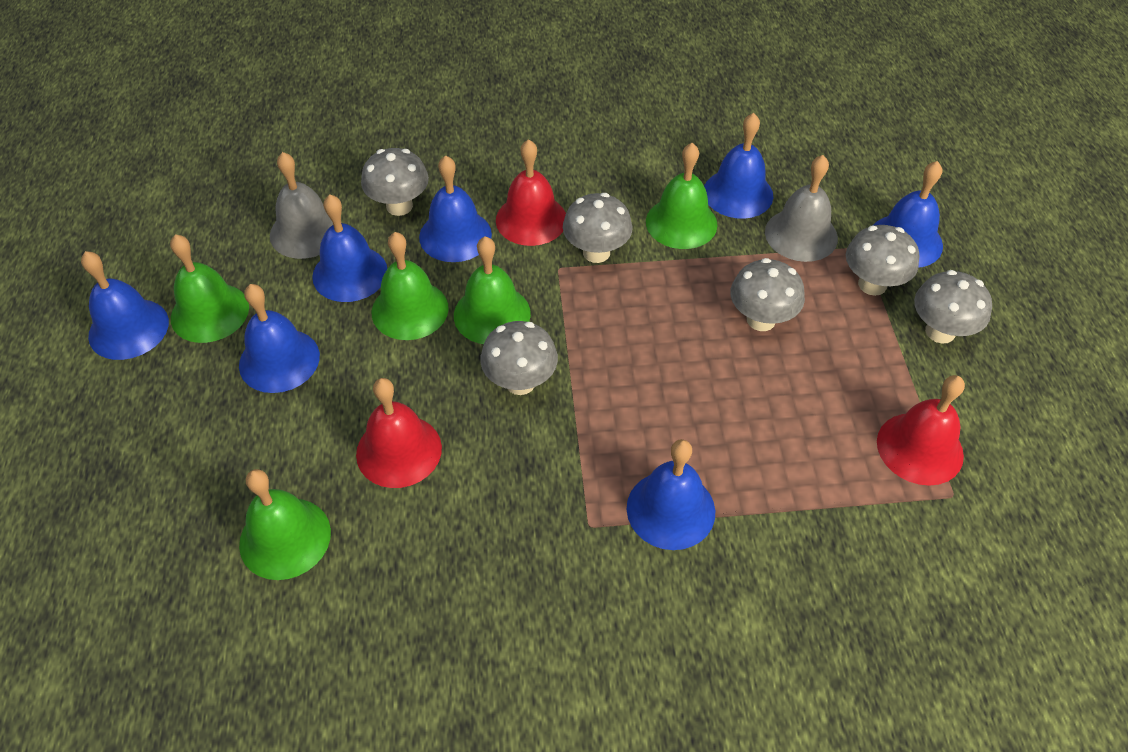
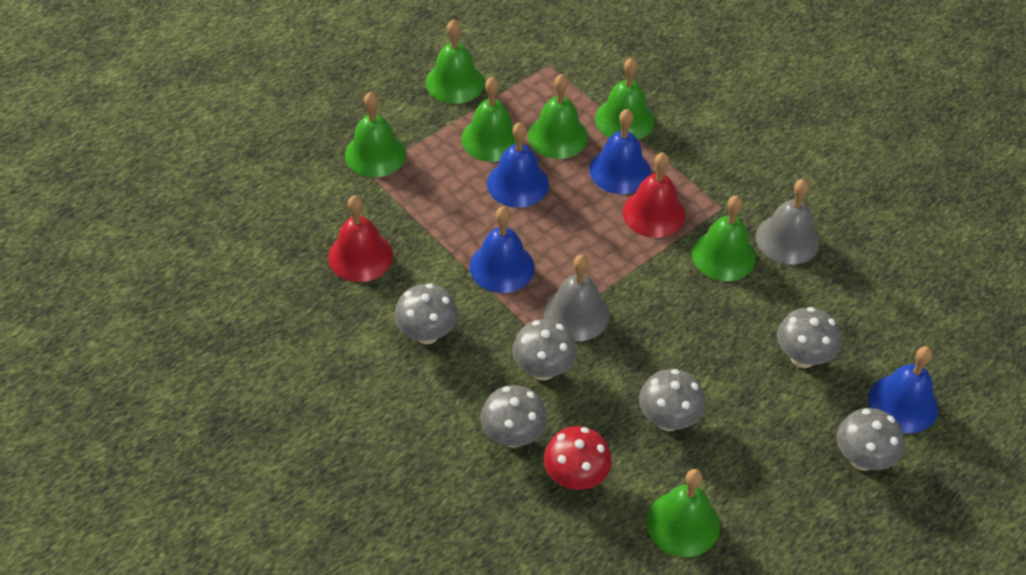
blue bell: [81,251,169,360] [239,284,320,393] [312,195,387,302] [419,155,492,262] [627,439,715,550] [704,113,773,219] [873,161,943,268] = 7 -> [470,207,535,293] [487,122,549,208] [589,109,651,194] [868,346,938,433] = 4
green bell: [170,234,249,343] [239,469,331,580] [372,232,449,340] [454,236,531,344] [646,143,718,249] = 5 -> [345,92,406,177] [426,20,484,104] [461,77,516,162] [528,74,588,159] [595,57,655,140] [647,469,720,557] [692,195,756,281] = 7
red bell: [356,378,442,488] [496,139,566,246] [877,375,965,486] = 3 -> [328,196,393,282] [623,152,686,238] = 2
red mushroom: none = 0 -> [544,426,612,490] = 1

